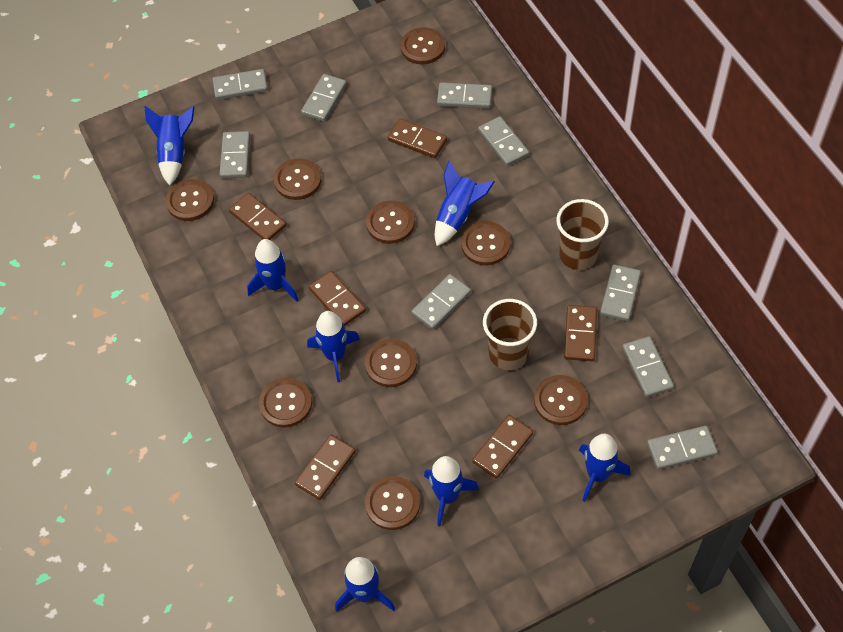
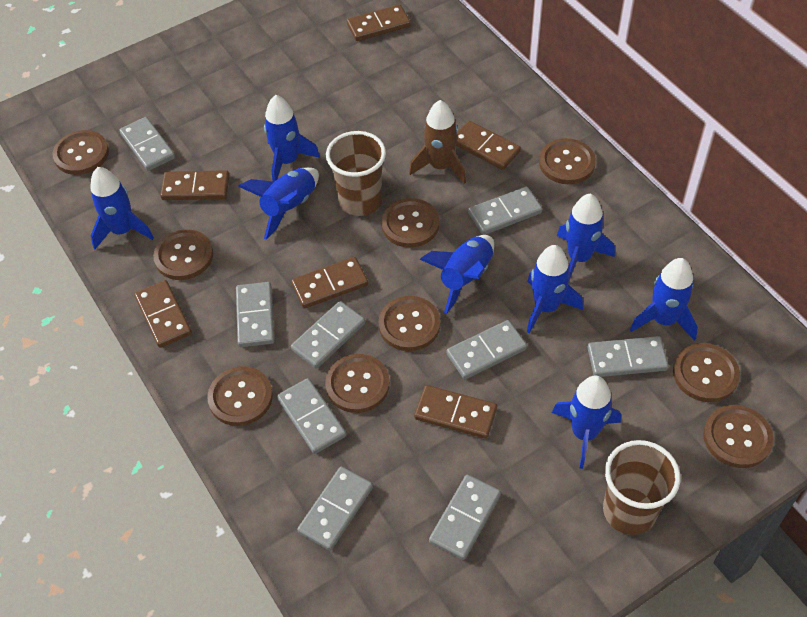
blue rocket: [144,106,194,186] [247,239,298,301] [307,311,360,382] [335,557,395,612] [424,456,479,526] [435,160,495,246] [579,434,631,502] = 7 -> [90,167,154,249] [238,167,319,239] [264,95,320,182] [419,235,494,314] [527,245,583,333] [552,376,621,469] [557,194,615,280] [630,258,698,341] = 8
brown rocket: none = 0 -> [409,100,466,184] = 1

